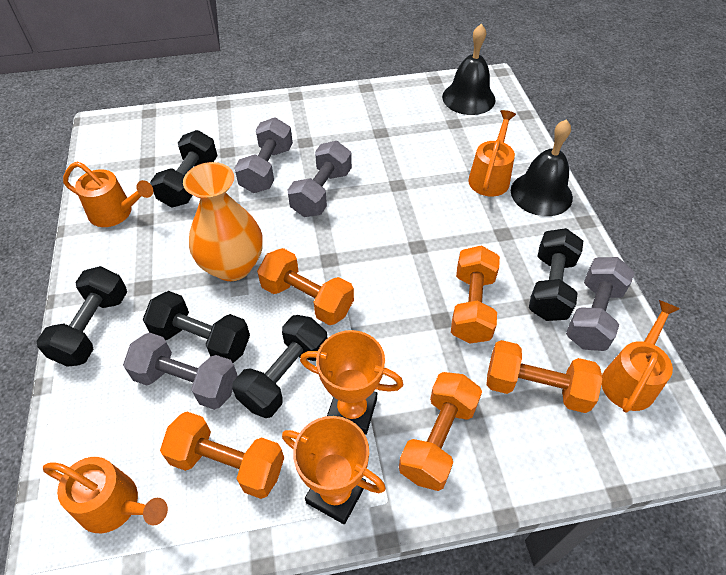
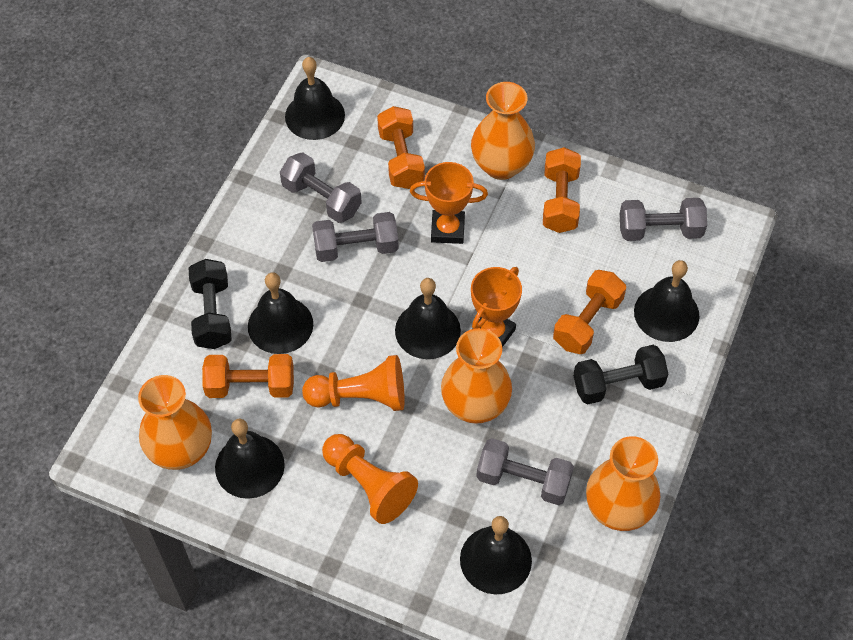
black bell: [442,24,496,115] [511,119,573,216] = 2 -> [215,419,285,499] [248,272,313,354] [285,57,345,140] [395,278,461,359] [460,516,532,594] [634,260,699,342] = 6
black dumbbell: [36,266,127,367] [143,291,250,363] [150,130,218,208] [232,315,327,418] [529,228,583,321] = 5 -> [189,259,232,349] [573,345,668,404] = 2
orange dumbbell: [160,412,284,499] [257,248,354,325] [399,372,482,491] [451,245,500,343] [486,340,603,413] = 5 -> [202,354,294,398] [377,106,425,189] [543,147,581,233] [553,270,626,354] = 4
orange pawn: none = 0 -> [302,355,405,411] [322,434,418,524] = 2
orange vase: [183,162,263,281] = 1 -> [138,375,212,470] [441,328,512,424] [471,82,535,180] [586,436,660,531] = 4
orange watering can: [43,457,168,533] [63,162,153,227] [468,110,516,197] [601,300,680,413] = 4 -> none = 0

